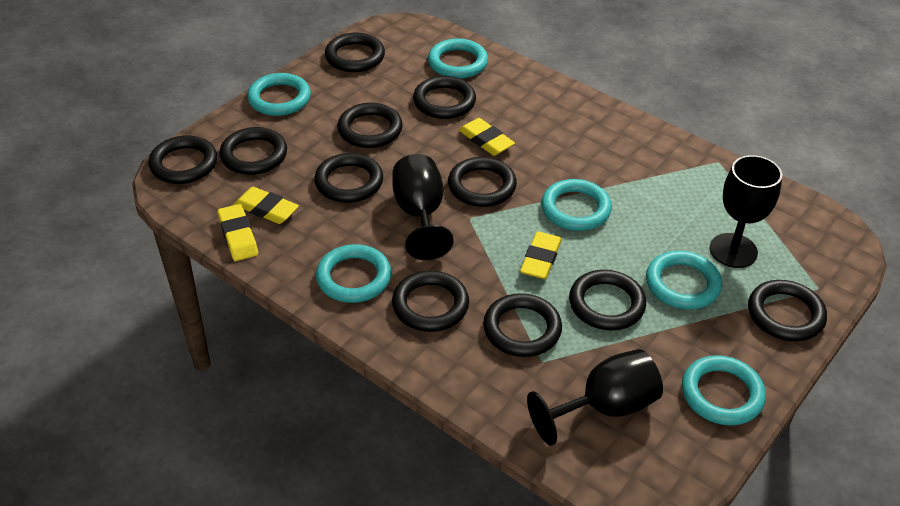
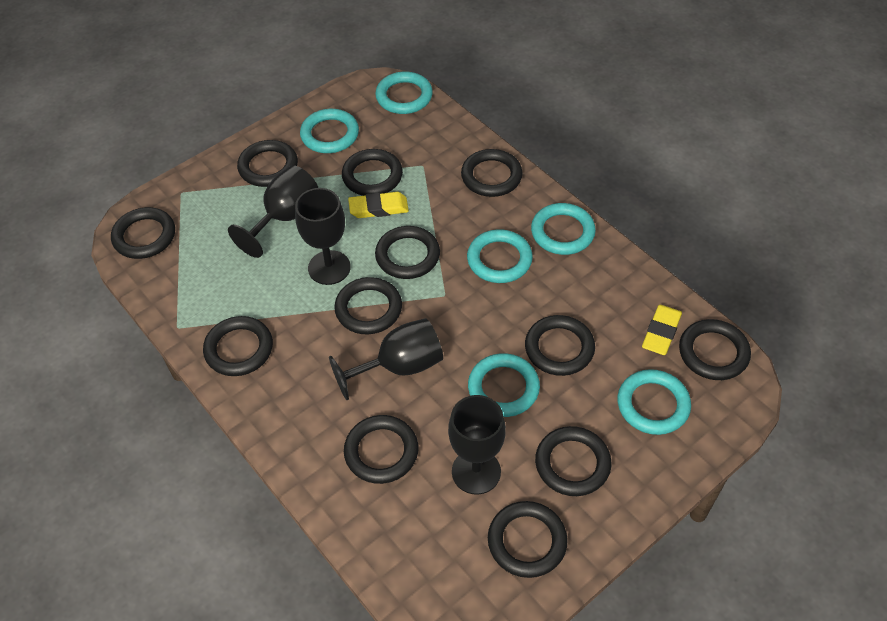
black goblet: [392,154,454,260] [527,349,663,446] [710,155,782,268] = 3 -> [228,165,318,258] [295,188,351,285] [329,318,443,400] [448,395,506,495] = 4
black ring: [148,136,217,184] [220,127,287,175] [314,153,383,203] [325,33,385,72] [337,103,403,148] [392,271,469,332] [413,76,476,119] [448,157,517,207] [483,293,562,357] [569,270,646,330] [748,280,827,341] = 11 -> [111,207,175,259] [203,316,273,376] [237,140,298,187] [334,277,402,334] [342,149,403,196] [344,415,419,484] [375,226,440,279] [461,149,523,197] [488,501,568,578] [525,315,595,376] [535,426,612,496] [679,319,751,380] = 12
yellow eraser: [218,204,258,261] [234,187,299,224] [459,118,515,156] [520,232,562,279] = 4 -> [348,192,409,218] [642,305,682,355] = 2

